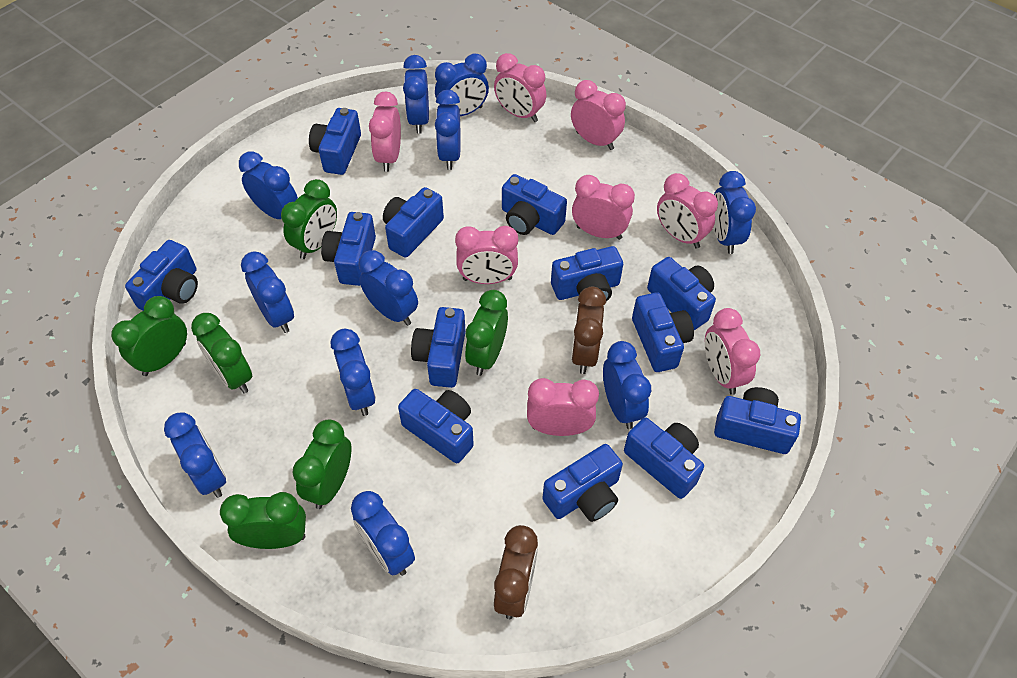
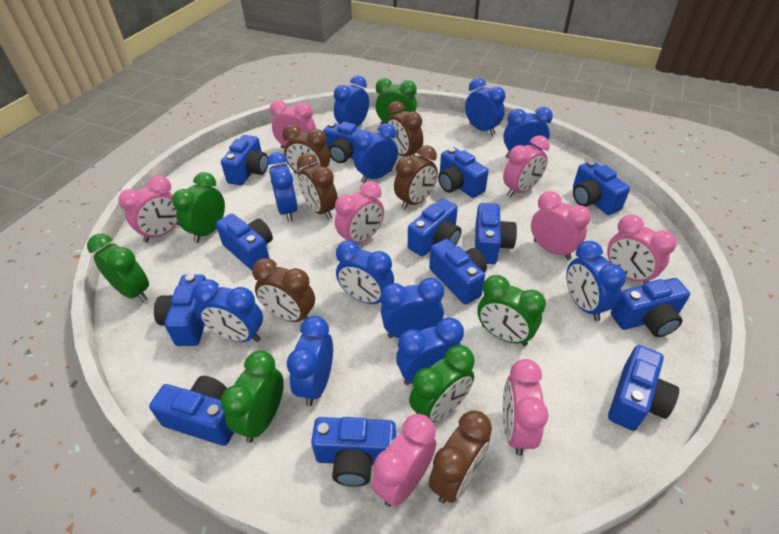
brown clock: [494,525,538,619] [571,287,606,374] = 2 -> [252,258,315,322] [283,124,330,174] [297,153,338,220] [386,101,423,157] [394,145,438,210] [429,410,492,503] = 6

